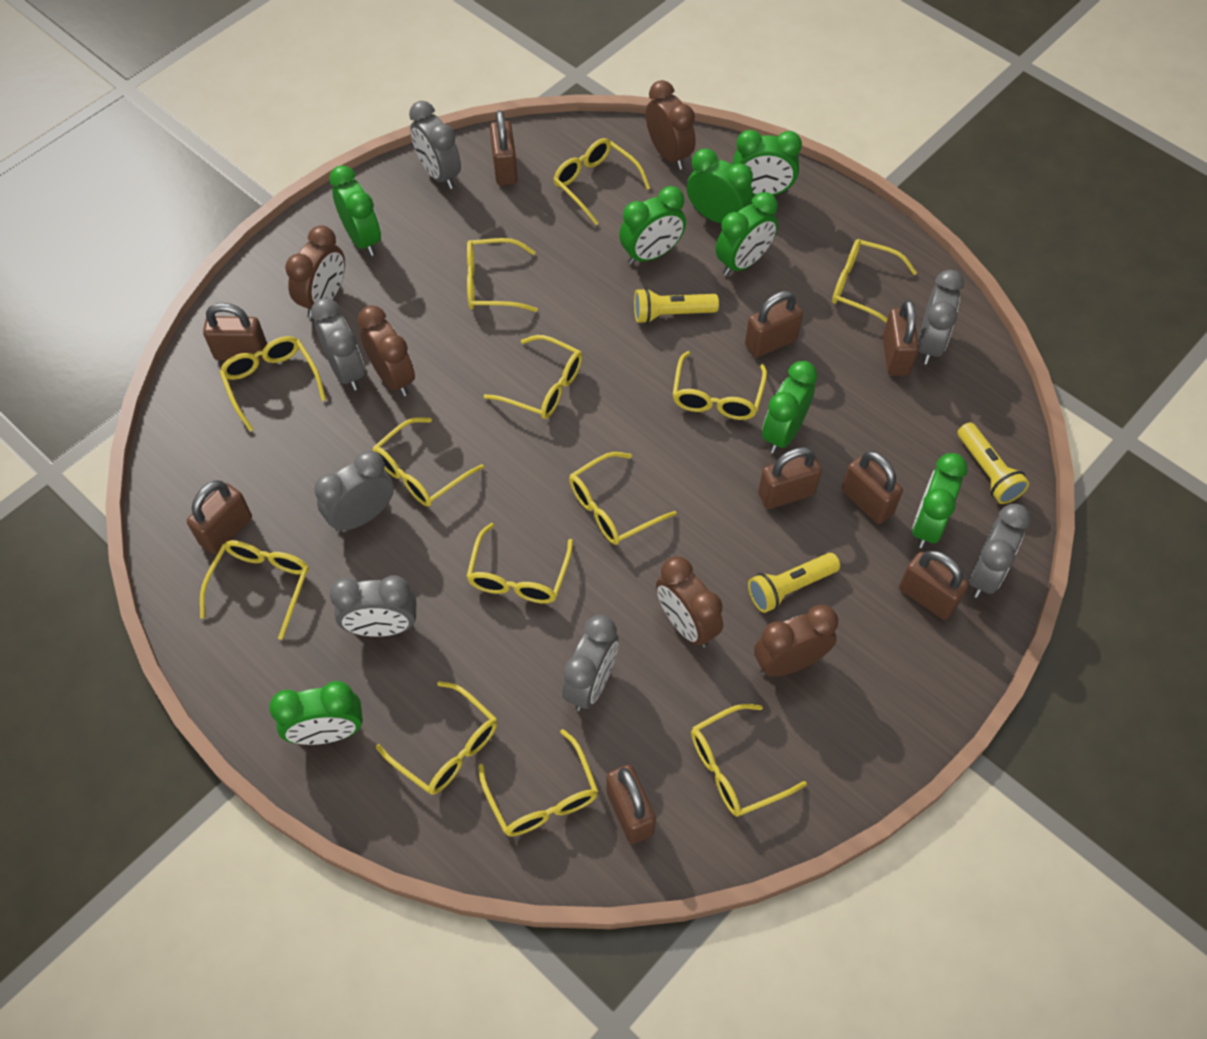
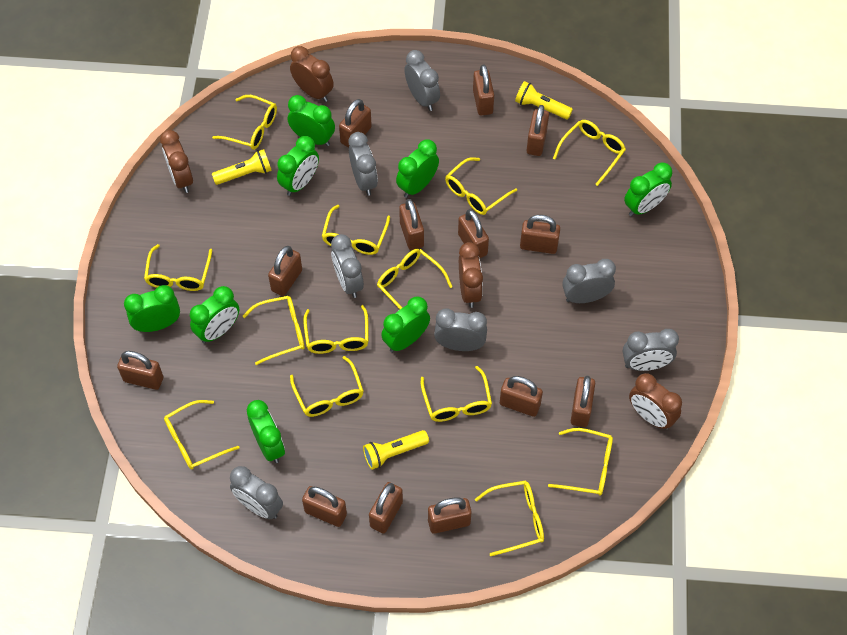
brown clock: [285,225,345,318] [358,306,415,396] [646,80,696,170] [656,556,723,648] [754,605,838,677] = 5 -> [160,130,193,193] [290,46,334,102] [459,242,483,308] [629,373,682,430] = 4
brown padlock: [187,480,252,554] [203,303,267,361] [490,110,518,186] [606,765,656,844] [745,291,803,358] [758,447,822,509] [842,451,903,524] [882,300,919,376] [899,550,969,620] = 9 -> [117,351,163,390] [268,246,302,296] [302,486,347,527] [339,99,372,148] [369,482,403,534] [399,199,424,250] [428,497,472,534] [458,209,489,258] [473,64,494,116] [500,376,543,417] [520,215,560,254] [527,105,549,156] [571,376,595,427] = 13

